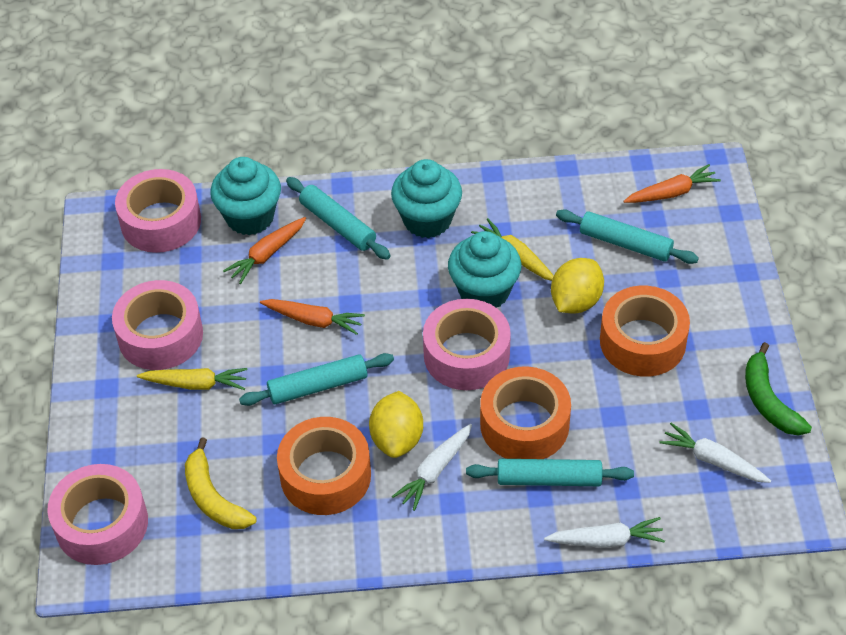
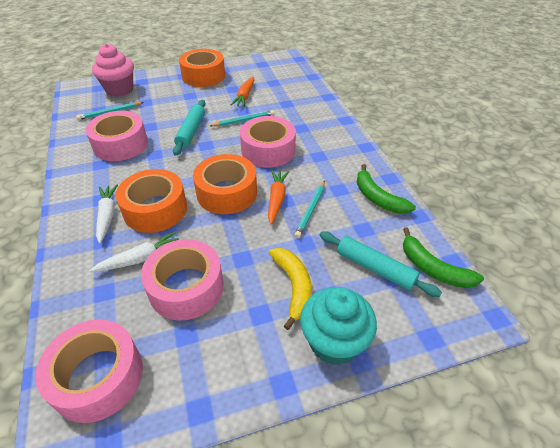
green banana: [745,342,812,436] = 1 -> [357,164,416,214] [403,227,484,288] = 2
orange carrot: [223,217,306,284] [260,299,365,335] [623,164,721,203] = 3 -> [230,77,254,107] [268,170,289,224] = 2
pink cupcake: none = 0 -> [92,43,134,97] = 1
turquoise cupcake: [210,157,281,235] [391,159,462,238] [448,231,521,308] = 3 -> [300,287,377,365] = 1
turquoise pencil: none = 0 -> [76,102,144,120] [210,110,275,127] [294,181,325,238] = 3
turquoise rolling pin: [239,353,394,406] [286,177,391,260] [466,459,634,486] [556,209,699,264] = 4 -> [173,100,206,156] [320,231,442,297] = 2
white carrot: [392,424,472,511] [544,517,665,548] [660,423,771,483] = 3 -> [89,232,179,272] [96,184,118,243] = 2
yellow carrot: [137,368,248,390] [471,218,554,281] = 2 -> none = 0
yellow lemon: [369,391,423,458] [551,258,604,314] = 2 -> none = 0

